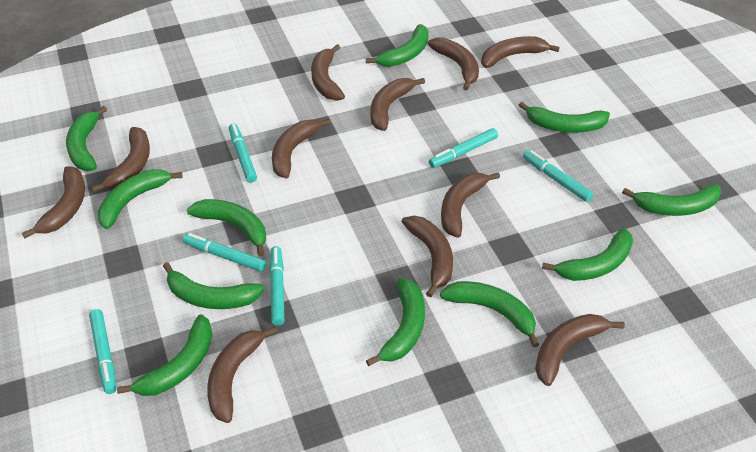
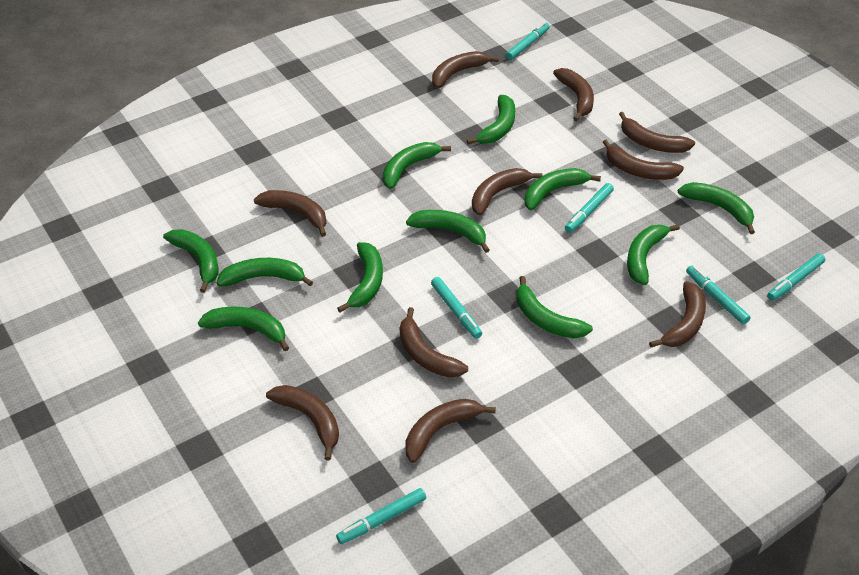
brown banana: [22,166,85,238] [91,127,150,193] [207,326,278,423] [272,119,331,179] [311,44,345,101] [370,78,425,131] [402,216,453,298] [428,37,479,91] [441,172,500,238] [481,36,560,68] [535,314,625,386] = 11 -> [254,190,326,237] [266,385,339,461] [400,307,468,377] [405,399,496,463] [432,51,499,88] [472,168,543,216] [553,68,594,122] [603,140,684,180] [619,112,695,153] [649,281,706,347] = 10

